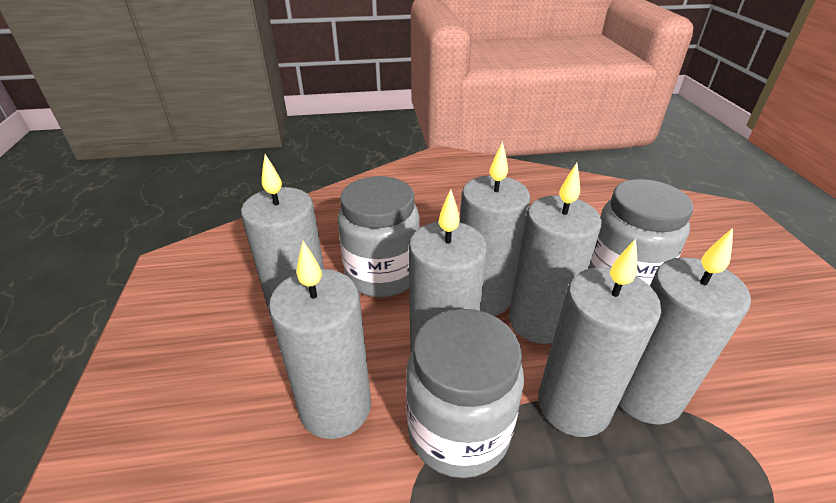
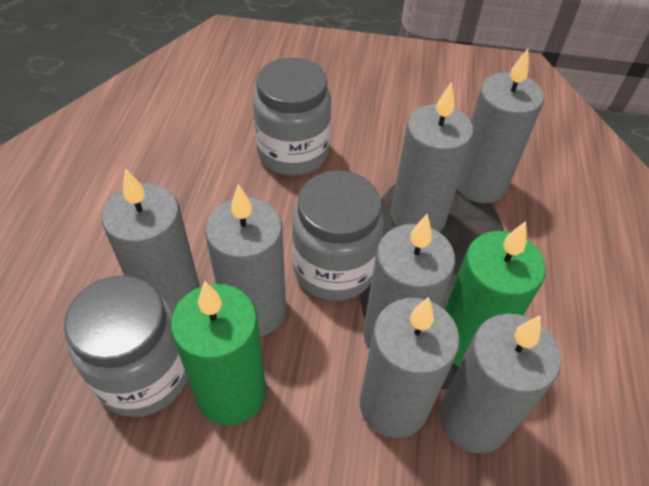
green candle: none = 0 -> [170,281,266,426] [445,221,546,366] = 2

